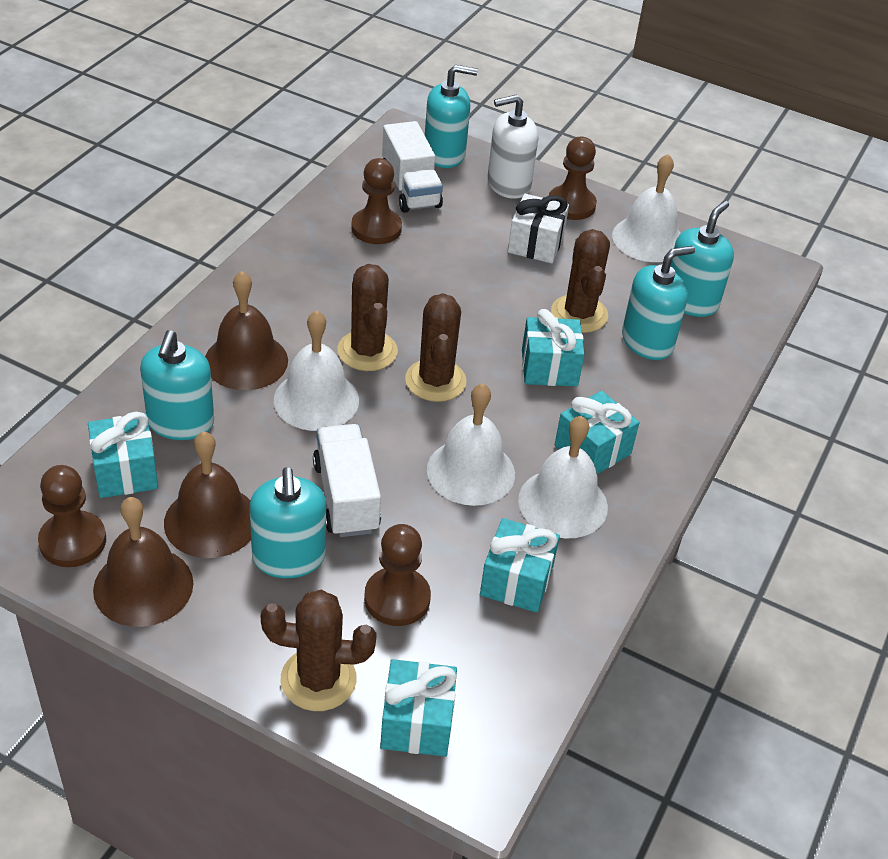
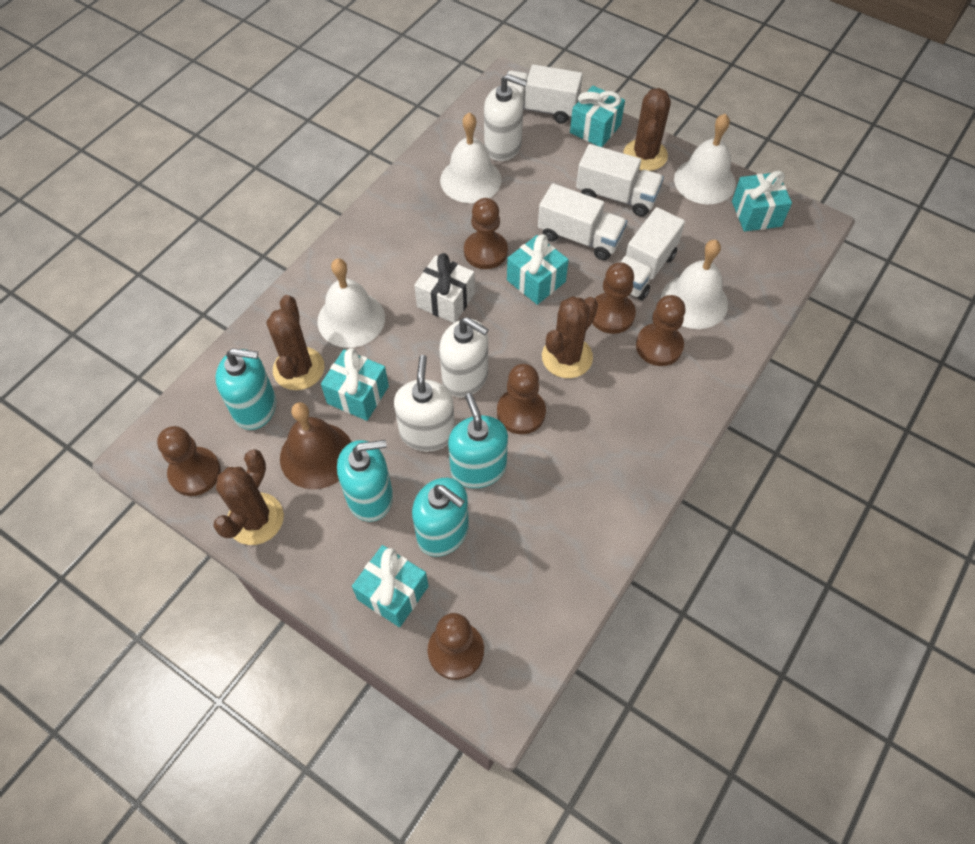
brown bell: [93,497,194,627] [164,431,251,558] [205,271,288,390] = 3 -> [280,402,352,489] = 1
brown pawn: [38,465,106,567] [351,158,402,244] [364,524,431,626] [549,137,597,220] = 4 -> [157,426,221,496] [428,613,484,680] [464,198,508,269] [497,364,546,434] [592,262,636,334] [636,295,686,366] = 6
turquoise soap dispenser: [140,330,214,440] [249,467,326,578] [425,65,478,168] [622,246,695,360] [671,200,734,317] = 5 -> [215,348,276,430] [337,440,393,522] [412,478,469,557] [448,393,508,488] = 4
white soap dispenser: [488,94,538,199] = 1 -> [394,355,455,451] [439,317,489,397] [484,74,527,161] = 3
white truck: [313,424,381,537] [382,121,443,213] = 2 -> [507,64,583,124] [538,183,627,260] [576,144,664,217] [621,207,685,300] = 4

